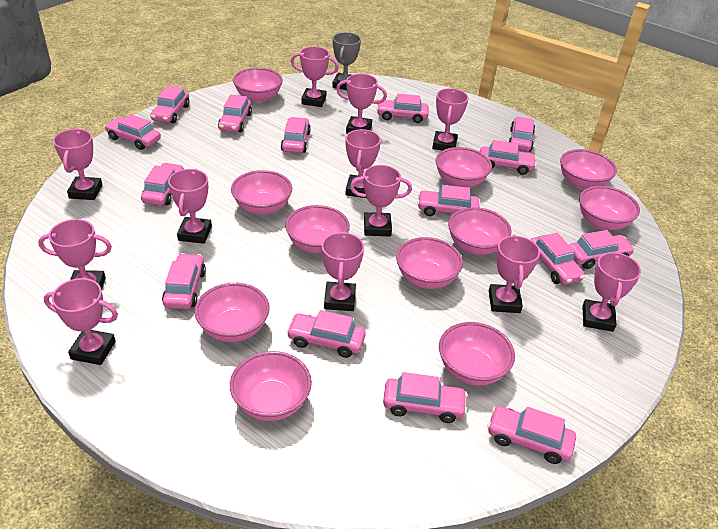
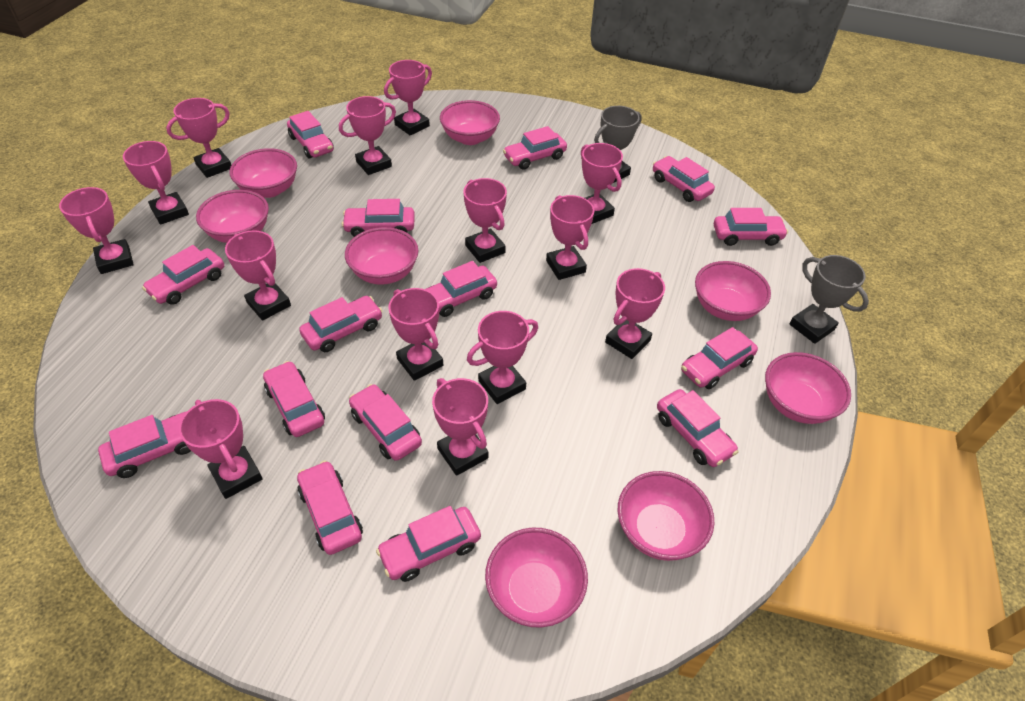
grey trophy: [332,32,361,90] = 1 -> [594,106,642,183] [790,255,869,344] = 2
pink bowl: [195,283,269,342] [230,351,312,421] [231,170,292,215] [233,68,283,102] [285,205,350,253] [396,237,463,289] [436,147,492,187] [439,322,515,386] [448,207,511,255] [560,149,617,190] [579,186,640,230] = 11 -> [196,190,269,243] [230,148,297,198] [345,227,418,285] [440,100,500,145] [485,527,588,628] [618,471,714,561] [695,261,771,321] [765,352,851,424] = 8
pink trophy: [38,219,112,290] [44,278,118,365] [53,129,102,200] [168,169,212,244] [291,46,339,107] [322,231,364,311] [336,74,387,134] [345,129,381,198] [350,165,412,236] [432,88,469,151] [489,235,540,313] [582,251,641,332] = 12 -> [59,187,134,274] [123,141,189,225] [166,98,231,178] [179,399,263,499] [225,230,291,320] [339,96,396,175] [384,60,432,135] [388,288,443,381] [432,378,489,476] [463,178,507,263] [467,311,538,404] [546,195,595,280] [581,143,623,224] [605,268,665,359] = 14

